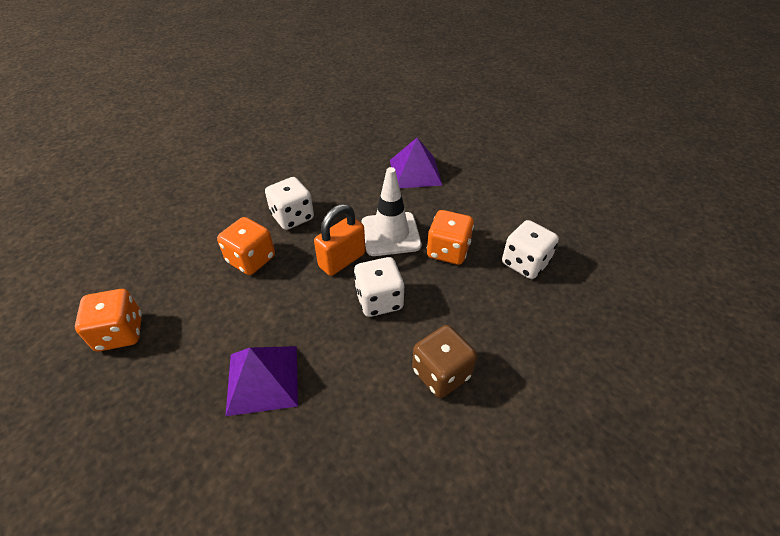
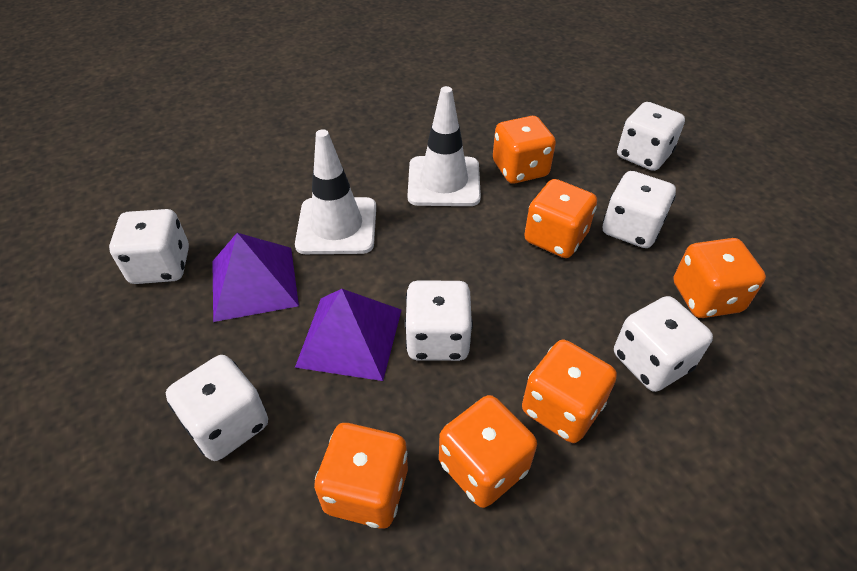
brown dice: [412,325,477,398] = 1 -> none = 0
orange dice: [75,289,142,351] [217,217,275,275] [427,210,474,265] = 3 -> [314,423,408,528] [439,395,537,508] [493,116,556,184] [522,340,617,443] [524,179,597,258] [673,238,766,318] = 6
orange padlock: [314,204,366,276] = 1 -> none = 0
white dice: [265,177,314,230] [354,257,405,317] [502,220,559,279] = 3 -> [109,209,189,284] [166,355,268,461] [405,281,473,361] [603,171,676,248] [614,296,713,392] [617,102,685,171] = 6
white traffic cone: [362,167,421,256] = 1 -> [295,129,376,254] [408,86,481,206] = 2

